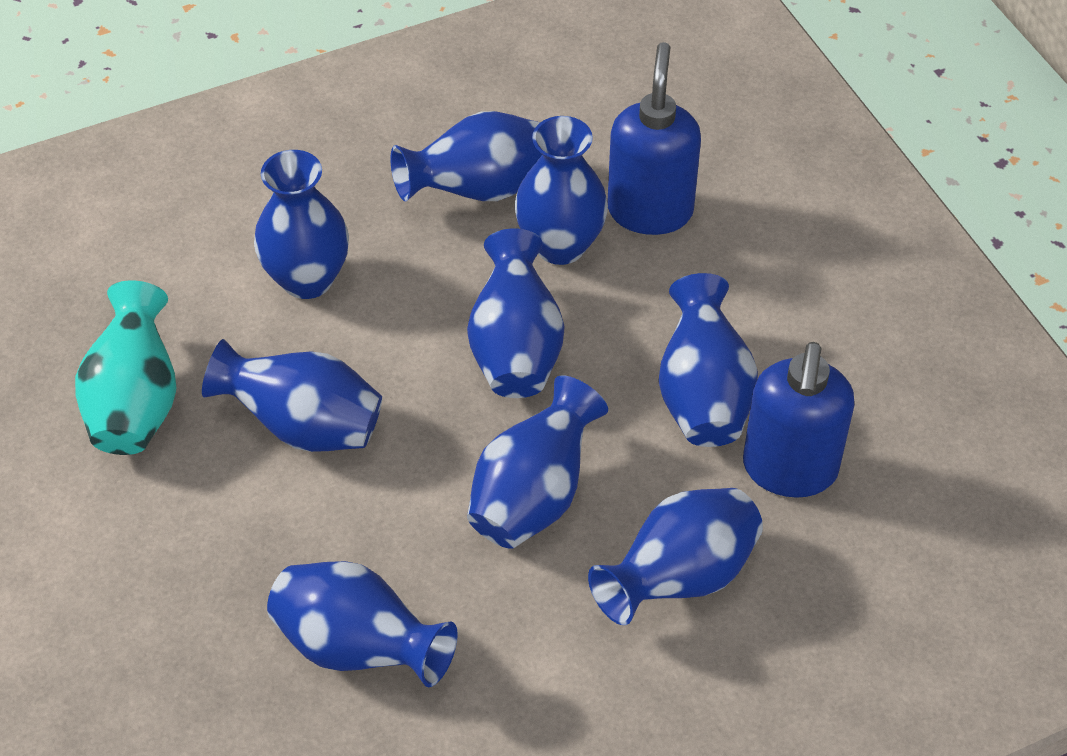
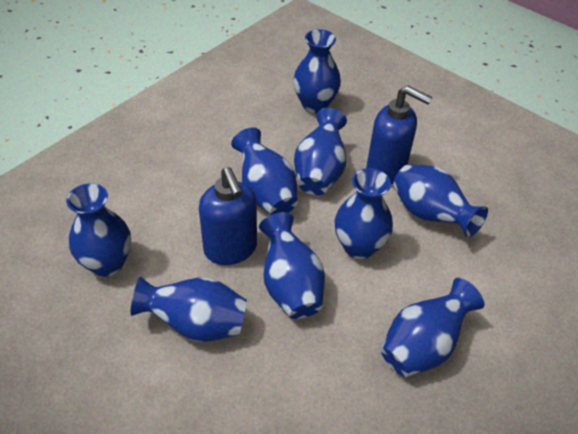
turquoise vase: [75,280,176,455] = 1 -> none = 0

